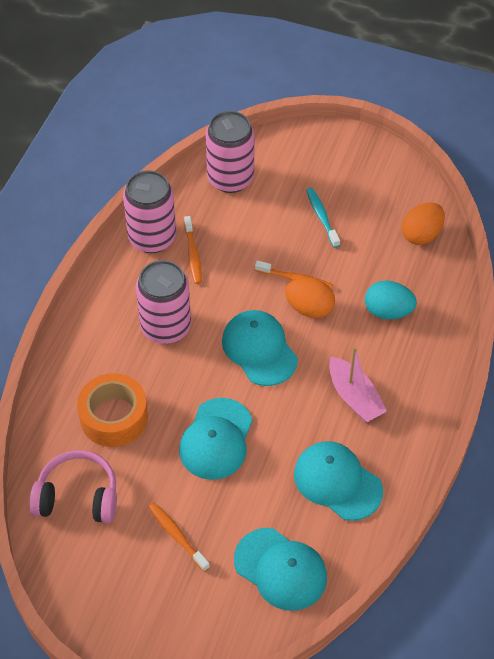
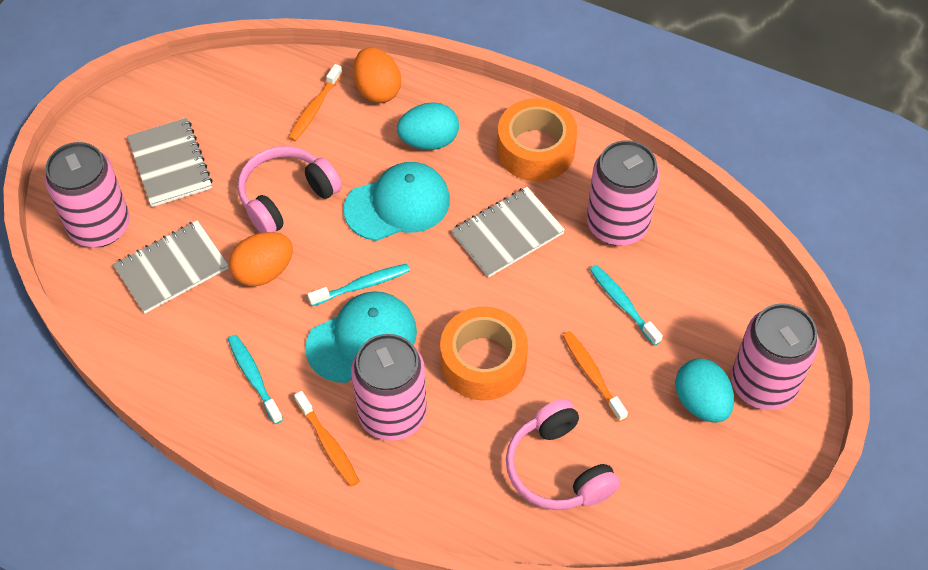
grey notebook: none = 0 -> [113,220,229,314] [127,118,213,207] [451,187,565,278] = 3
orange tape: [77,373,148,447] = 1 -> [440,307,528,401] [497,98,577,181] = 2
pink boat: [329,346,387,422] = 1 -> none = 0
pink can: [123,170,176,253] [136,260,191,344] [205,111,254,193] = 3 -> [45,142,130,247] [351,334,427,441] [587,140,660,246] [731,303,819,410] = 4
pink headphones: [29,450,117,523] = 1 -> [238,146,342,233] [506,399,620,510] = 2
turquoise cap: [179,398,253,480] [222,310,298,386] [234,528,327,611] [294,441,383,521] = 4 -> [305,291,417,383] [344,162,450,241] = 2
turquoise egg: [365,281,417,320] = 1 -> [397,102,459,150] [675,358,734,423] = 2
turquoise toothbrush: [306,188,340,248] = 1 -> [228,335,283,424] [307,264,410,306] [590,265,663,346] = 3

